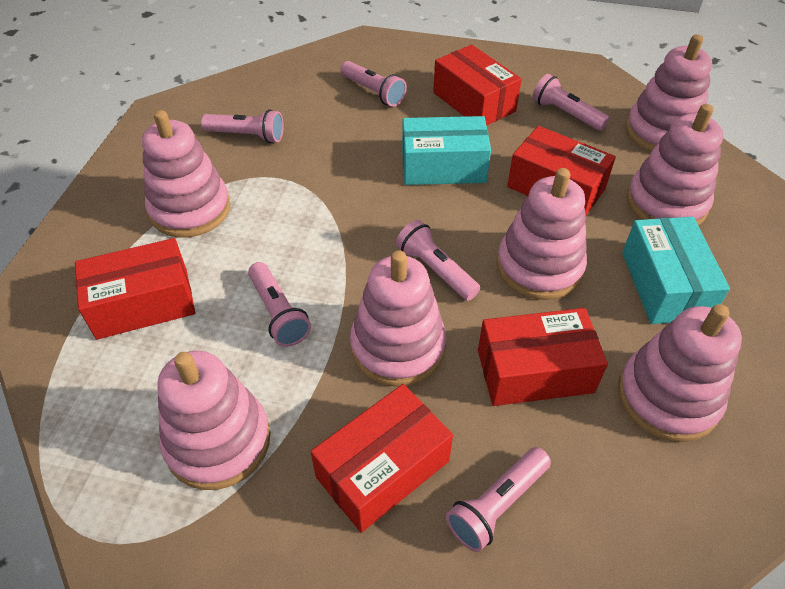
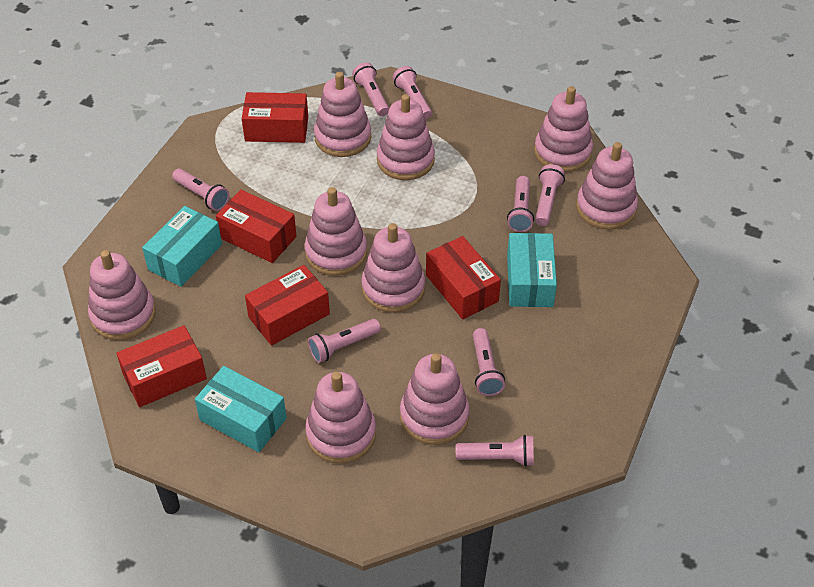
pink flashlight: [201,109,284,143] [248,262,311,347] [341,61,407,107] [396,220,480,301] [446,447,551,552] [532,74,610,131] = 6 -> [172,168,229,211] [308,319,381,363] [352,63,389,116] [392,66,432,120] [456,435,534,467] [473,328,505,396] [507,176,534,232] [535,164,565,226] = 8
pink stacking toy: [142,110,230,238] [157,351,270,490] [350,250,446,387] [497,168,587,300] [618,304,742,442] [626,34,712,152] [627,104,723,226] = 7 -> [88,250,156,340] [305,187,367,276] [305,372,376,464] [314,72,371,157] [361,223,425,313] [377,94,435,180] [400,353,470,445] [534,86,593,172] [576,142,638,230] = 9
turquoise box: [402,116,491,185] [622,217,730,324] = 2 -> [142,206,222,287] [195,366,287,452] [507,233,557,307] = 3

